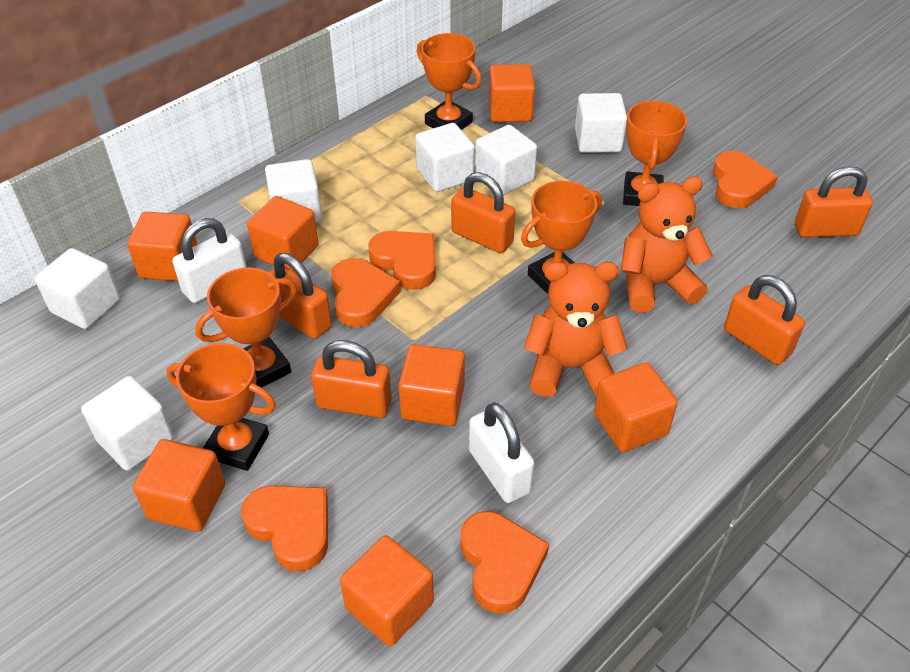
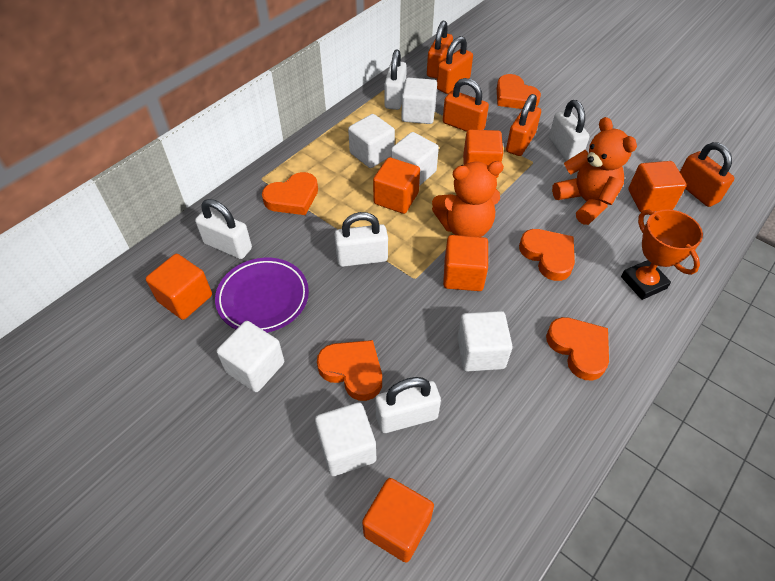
orange cube: [127,211,198,281] [133,439,225,532] [247,196,318,271] [340,535,434,646] [398,344,465,426] [489,64,535,122] [594,362,678,452] = 7 -> [146,254,212,320] [362,478,434,562] [373,157,420,214] [443,235,488,291] [463,130,503,178] [628,161,687,212] = 6
orange trophy: [166,343,276,471] [195,268,298,388] [417,33,482,130] [521,181,602,294] [623,101,687,206] = 5 -> [621,209,703,300] = 1
purple plate: none = 0 -> [215,258,309,333] = 1
white padlock: [172,218,247,303] [469,402,534,503] = 2 -> [195,199,252,259] [334,212,388,267] [375,377,441,433] [384,50,407,110] [549,100,590,161] = 5

